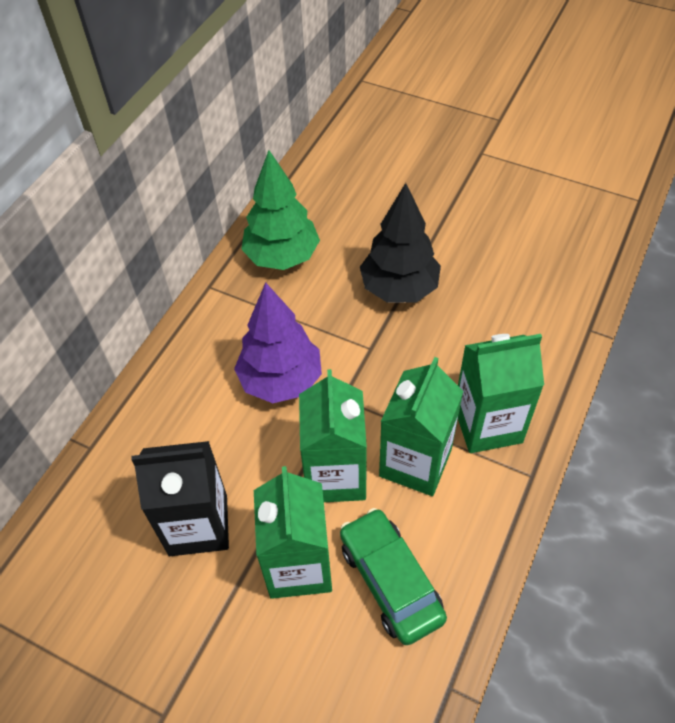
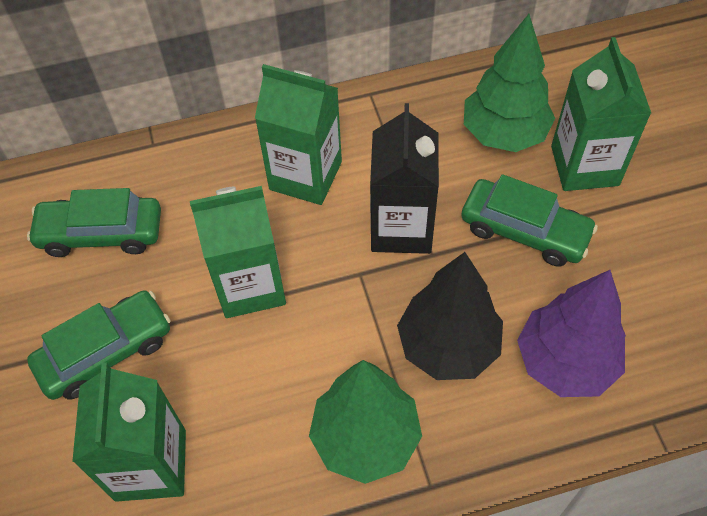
green car: [340,508,447,645] = 1 -> [27,188,161,257] [27,290,171,400] [461,174,598,267] = 3
green tree: [241,150,320,270] = 1 -> [309,360,422,484] [464,14,555,152] = 2

